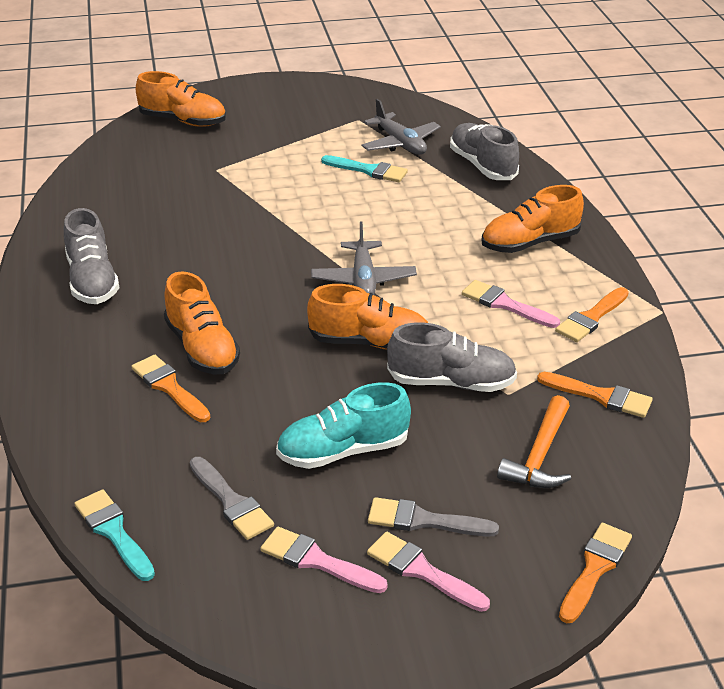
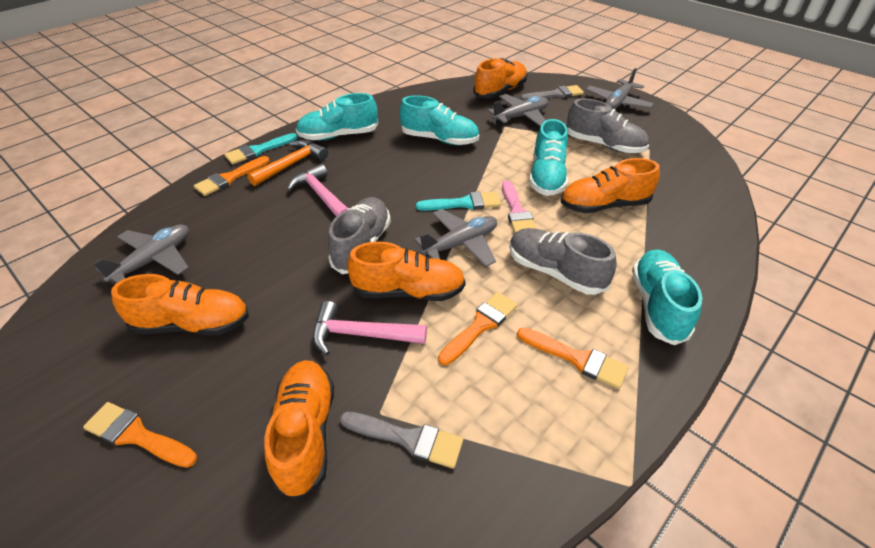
grey plane: [311,221,417,295] [362,99,441,155] = 2 -> [93,224,189,283] [415,209,497,267] [488,94,548,127] [586,68,654,109] = 4
orange shoe: [136,71,226,127] [164,271,240,374] [307,284,428,350] [482,185,584,253] = 4 -> [111,274,249,335] [264,360,334,500] [347,241,466,301] [473,58,527,99] [560,158,660,213] = 5
pink brush: [261,526,388,593] [367,532,490,612] [462,280,560,328] = 3 -> [502,180,537,233] = 1
pink hammer: none = 0 -> [287,164,348,217] [313,301,427,356] = 2
turquoise shoe: [276,382,411,469] = 1 -> [296,93,378,140] [399,95,479,145] [529,119,568,196] [632,250,702,345] = 4

